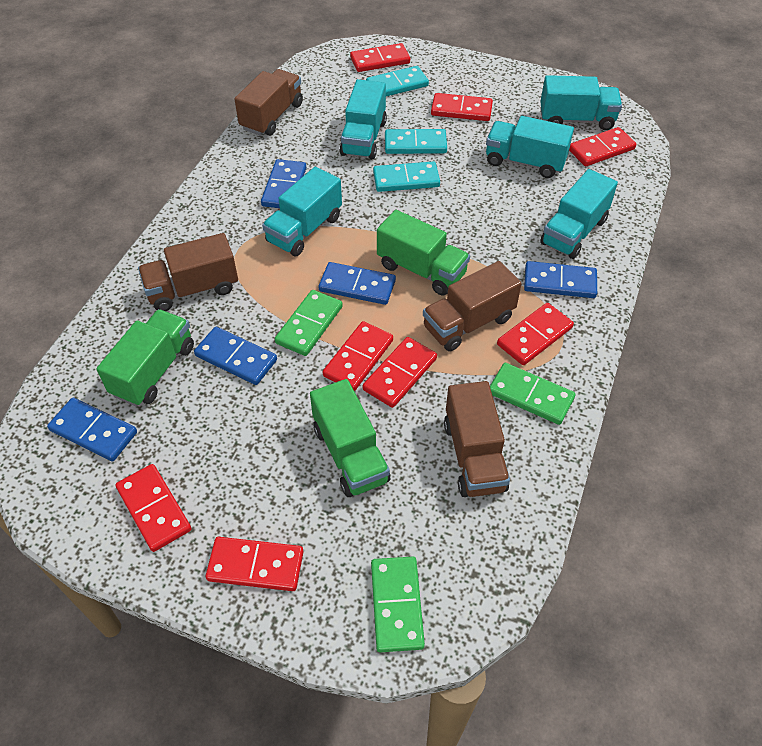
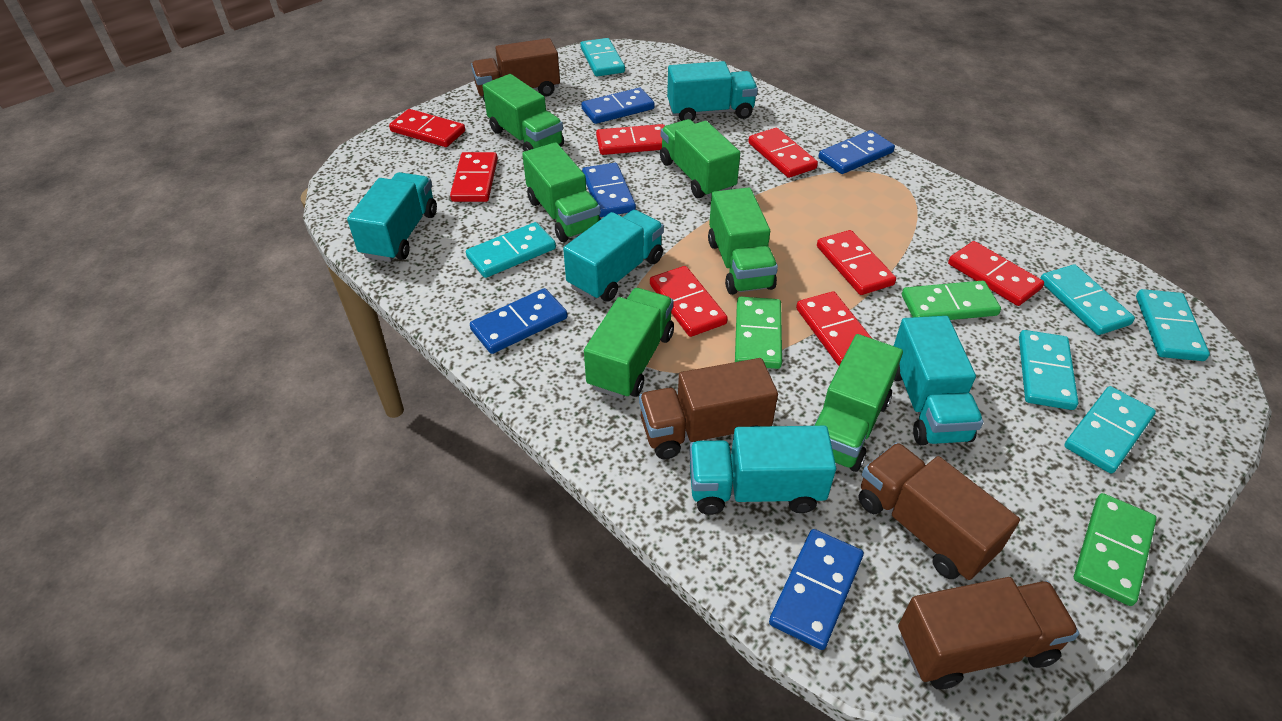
green truck: [96,309,194,406] [310,379,390,497] [377,210,470,295] = 3 -> [483,74,564,151] [522,142,601,242] [584,288,674,399] [660,119,740,198] [708,188,778,295] [814,334,903,472] = 6
turquoise domino: [366,66,429,96] [373,161,440,192] [385,129,447,154] = 3 -> [466,222,556,278] [580,38,625,77] [1019,330,1078,410] [1040,265,1135,335] [1064,386,1156,474] [1136,289,1210,361] = 6

